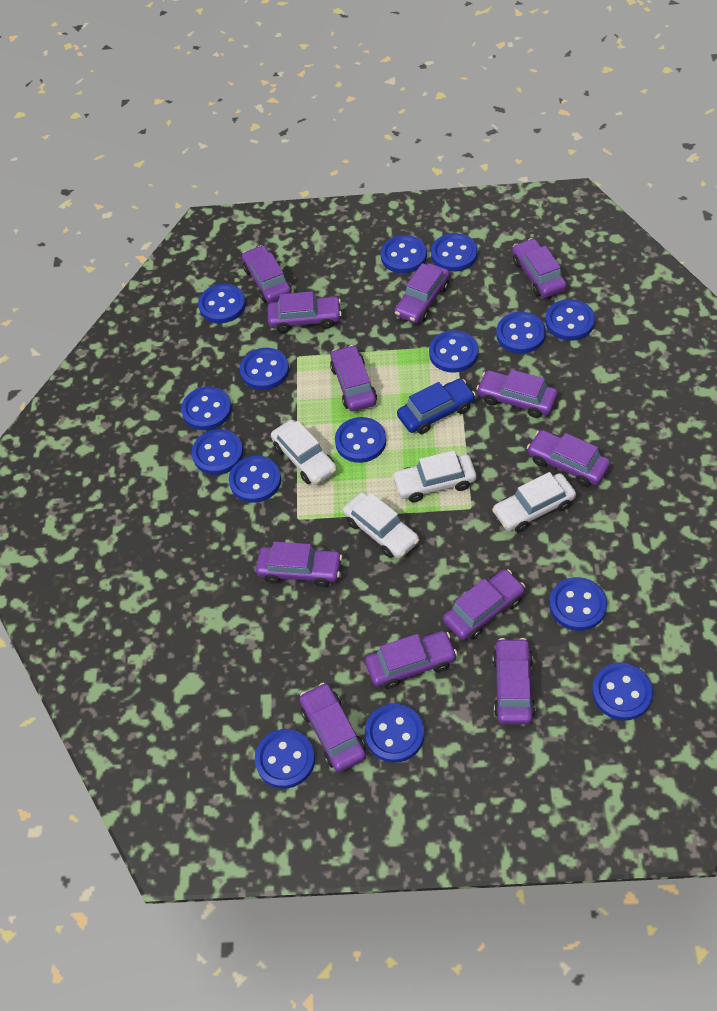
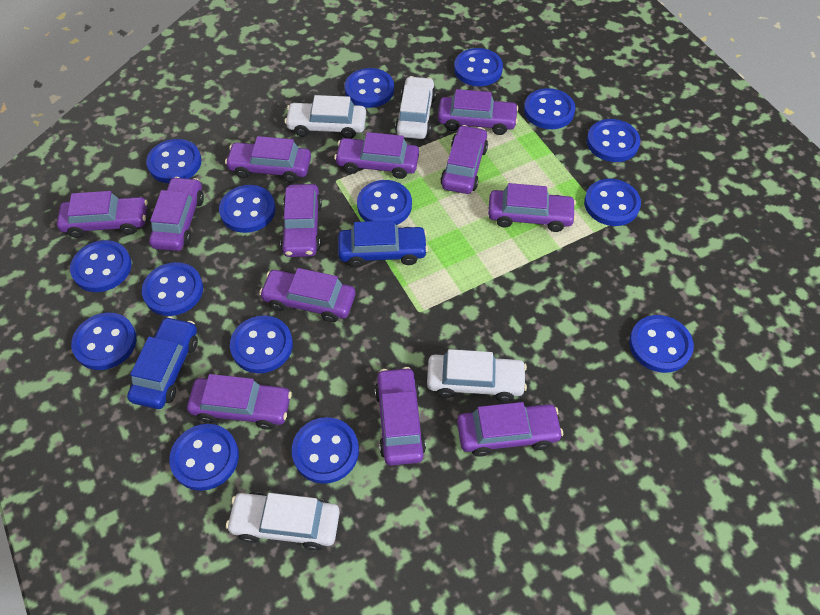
blue car: [397,379,476,434] = 1 -> [127,316,198,409] [338,220,428,268] = 2

